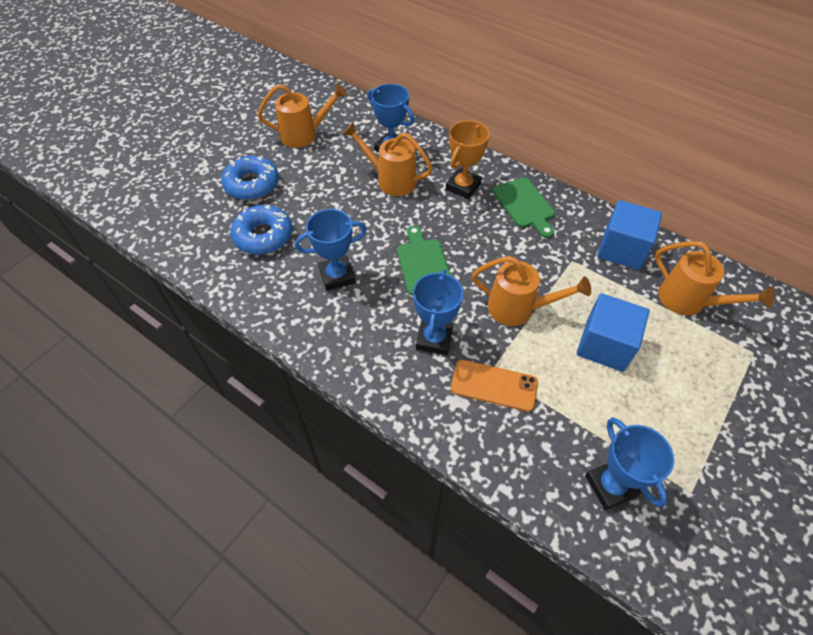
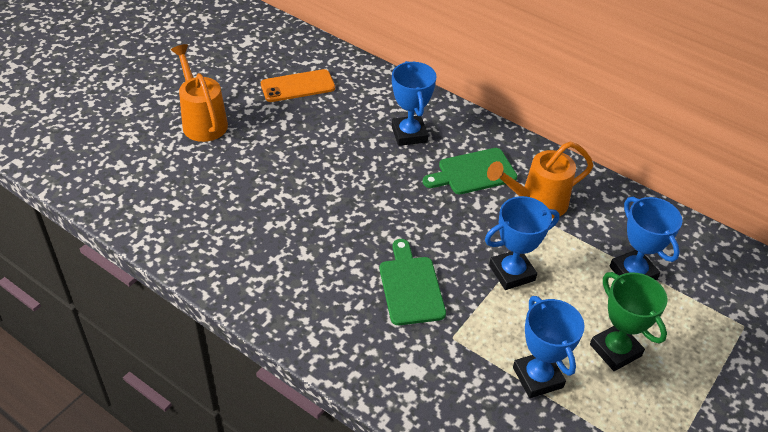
blue cube: [577,293,649,372] [597,200,662,270] = 2 -> none = 0
blue donut: [221,156,279,200] [231,205,293,255] = 2 -> none = 0
green trophy: none = 0 -> [590,272,667,371] = 1
orange trophy: [446,120,490,199] = 1 -> none = 0
orange watering can: [258,83,347,148] [343,122,433,196] [472,256,591,326] [655,241,775,315] = 4 -> [171,44,228,142] [487,142,593,218] = 2

